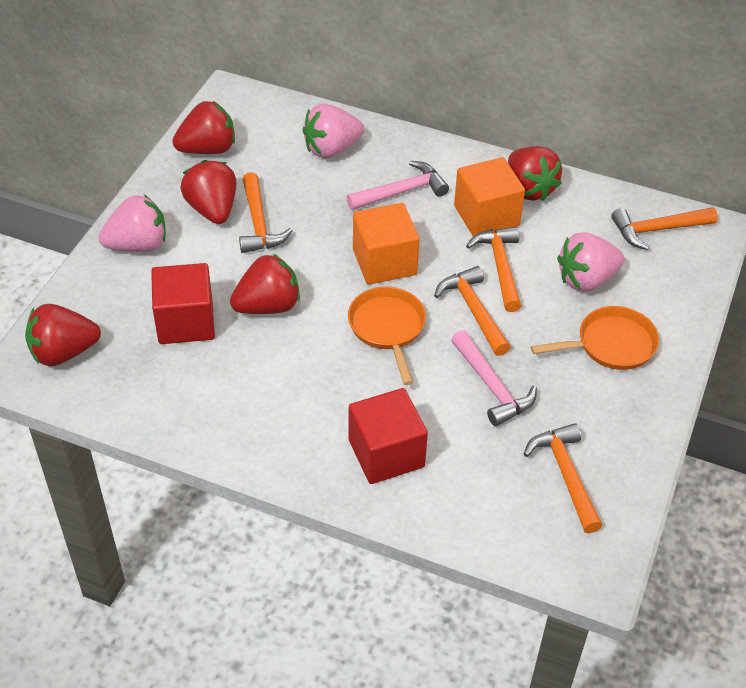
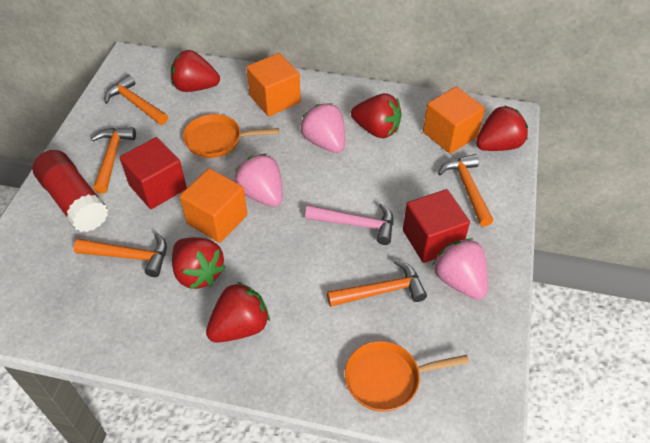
orange cube: [353,203,420,285] [454,157,525,237] = 2 -> [180,168,247,243] [246,53,301,116] [423,87,485,154] = 3
pink hammer: [346,161,449,210] [451,330,537,426] = 2 -> [305,203,394,245] = 1
red glue stick: none = 0 -> [32,150,108,232] = 1

